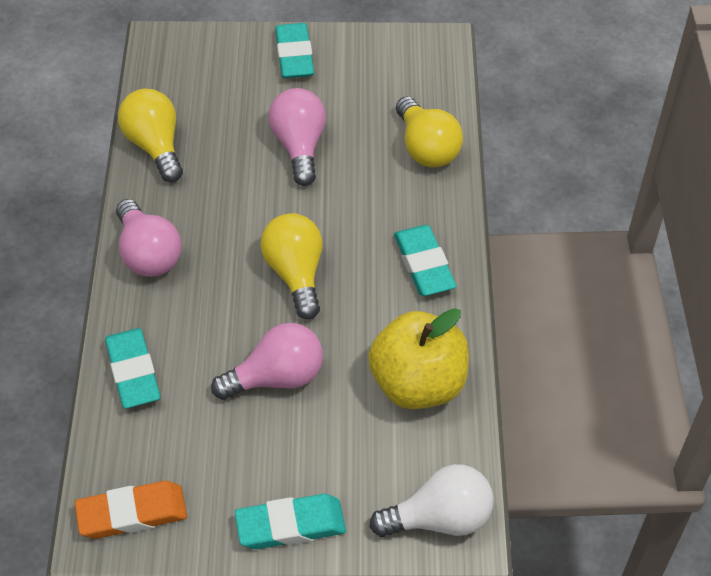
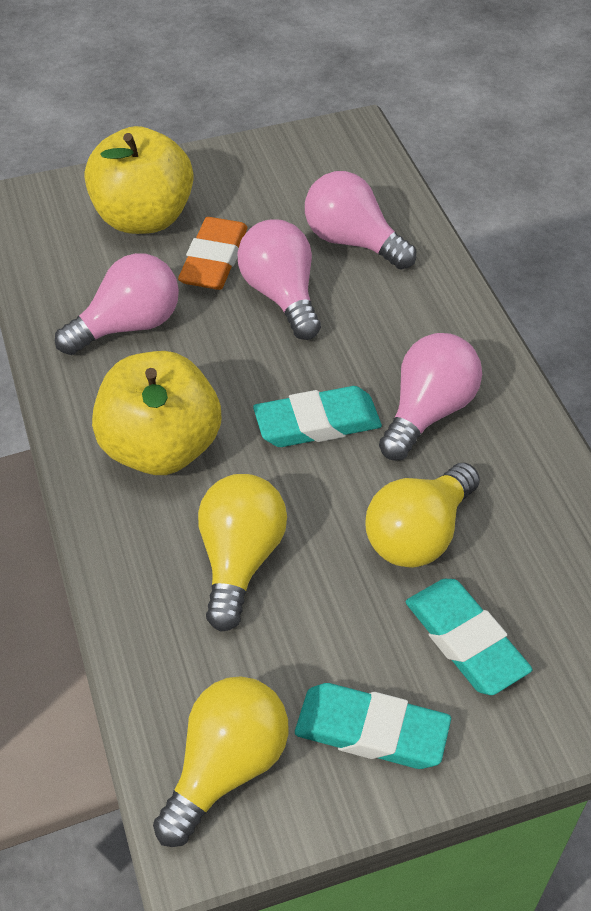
pink light bulb: [116,199,182,277] [211,323,323,400] [268,88,326,186] = 3 -> [55,253,179,355] [237,219,321,340] [305,171,417,270] [379,333,482,461] = 4
turquoise eraser: [105,328,160,409] [235,494,346,549] [275,23,314,78] [394,225,457,296] = 4 -> [253,386,382,447] [295,683,451,769] [405,579,532,695] = 3
white light bulb: [370,464,494,537] = 1 -> none = 0
yellow apple: [368,308,469,409] = 1 -> [85,126,193,234] [92,351,221,475] = 2

